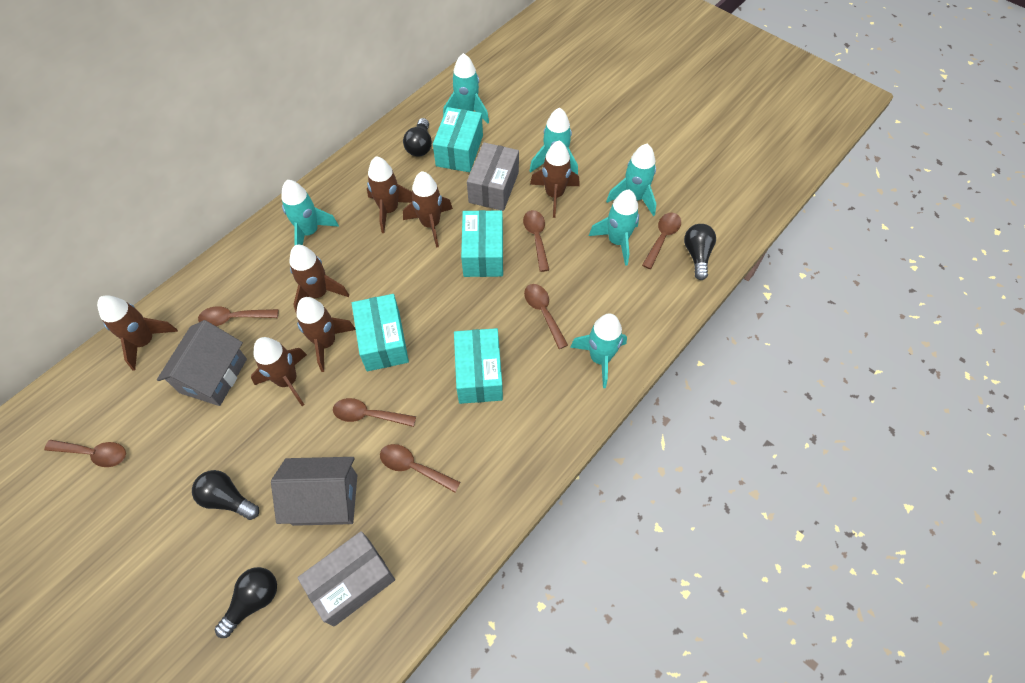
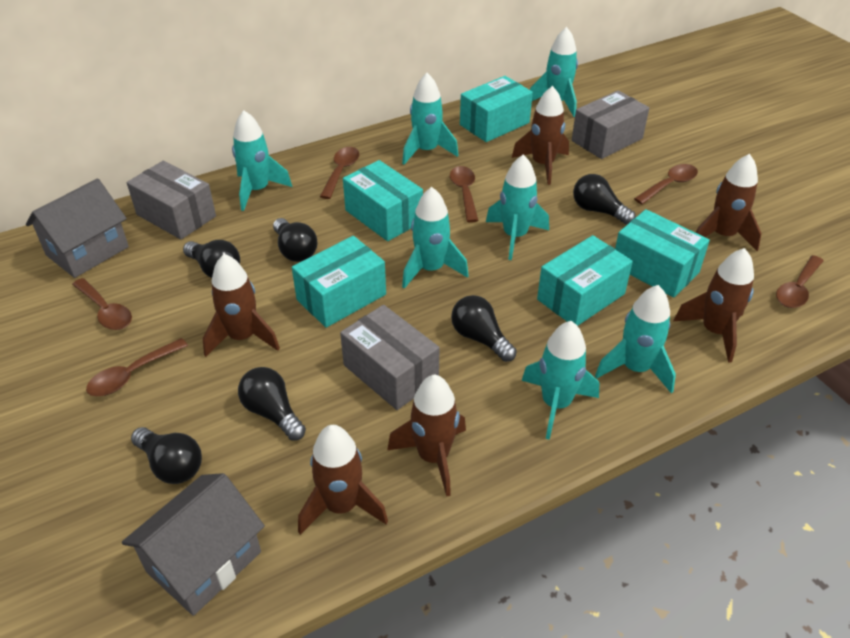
black light bulb: [192,470,259,520] [215,567,277,638] [403,118,432,157] [684,224,716,280] = 4 -> [131,427,202,484] [183,240,240,278] [238,367,306,441] [273,218,318,262] [451,295,517,362] [573,174,635,225] = 6
brown rocket: [97,296,178,371] [251,337,307,406] [289,245,349,312] [296,297,356,372] [367,156,412,233] [403,171,453,248] [530,141,580,218] = 7 -> [203,254,280,357] [298,425,388,535] [387,374,466,497] [512,86,569,185] [673,248,754,363] [696,154,762,251] = 6
brown spoon: [44,440,126,467] [198,306,278,326] [333,398,416,427] [380,444,461,492] [523,210,549,272] [524,284,568,349] [642,213,681,269] = 7 -> [72,278,132,330] [86,338,188,396] [320,147,359,199] [450,166,478,223] [634,164,698,204] [776,255,823,308] = 6
grey box: [297,531,395,627] [467,142,519,211] = 2 -> [127,161,216,240] [340,305,440,410] [572,90,649,159] = 3
turquoise box: [352,294,409,371] [433,107,483,172] [454,328,503,404] [461,210,503,277] = 4 -> [292,236,386,328] [343,160,423,241] [460,76,533,142] [537,235,633,326] [615,209,710,298] = 5
turquoise rocket: [281,180,339,245] [443,53,489,123] [530,107,578,175] [570,314,627,388] [589,190,639,266] [606,144,656,216] = 6 -> [232,110,292,211] [402,73,459,165] [402,187,469,289] [486,155,549,260] [522,321,600,440] [530,27,578,117] [595,285,676,393] = 7

